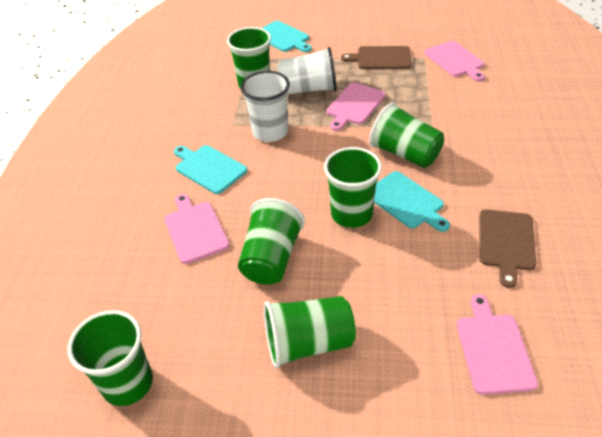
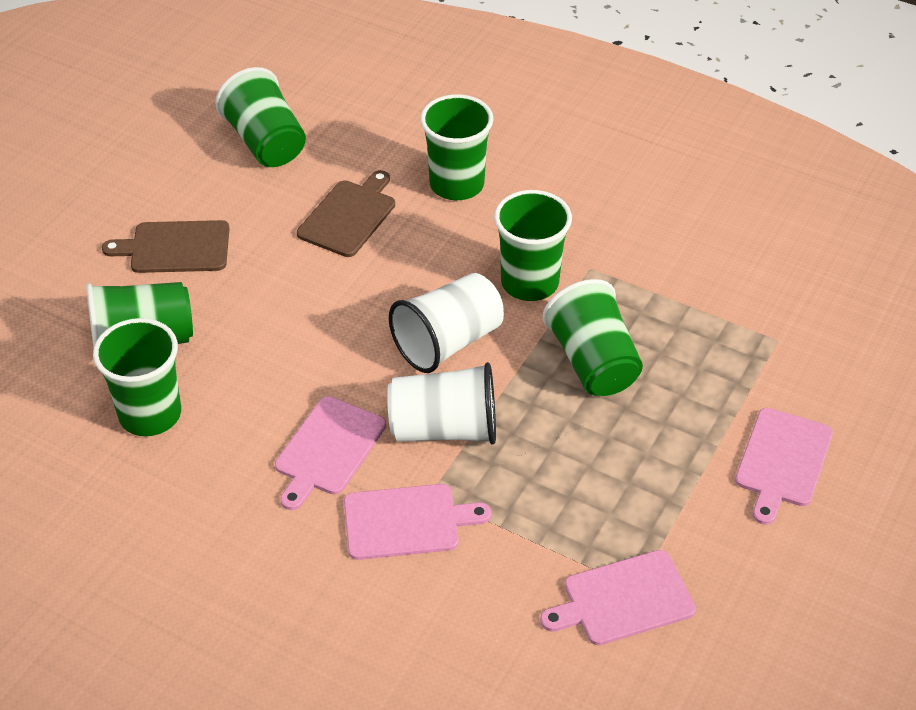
turquoise cutting board: [174,145,247,194] [263,21,312,52] [374,171,450,232] = 3 -> none = 0

